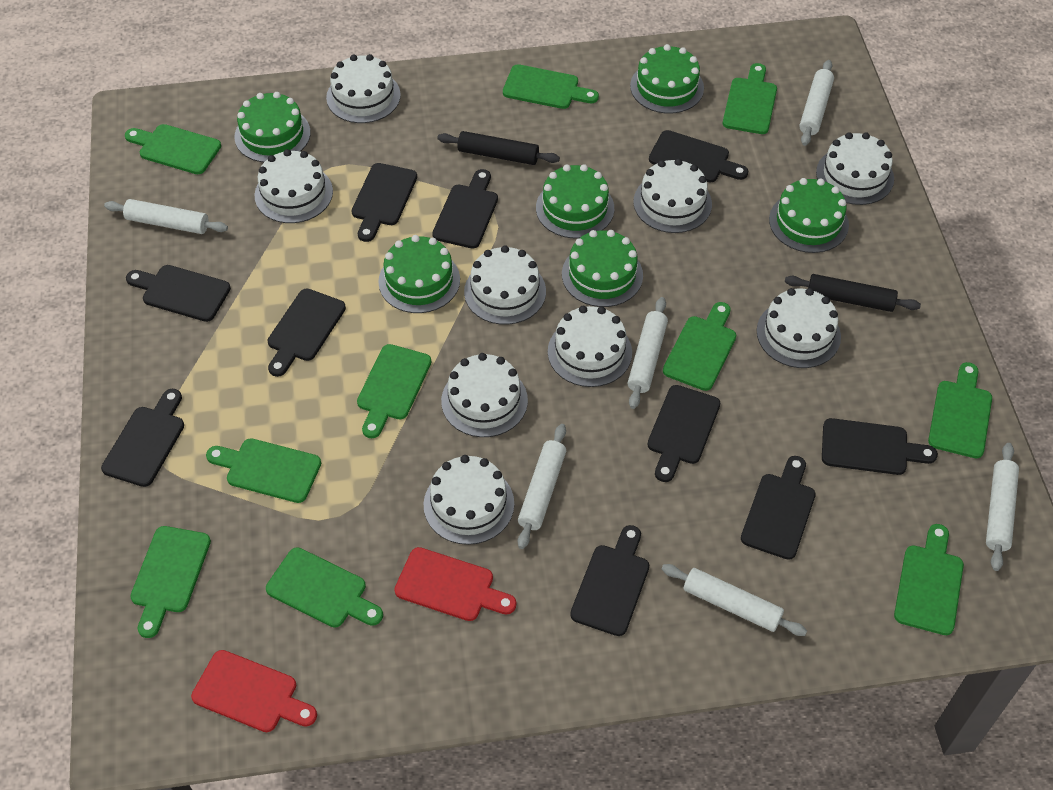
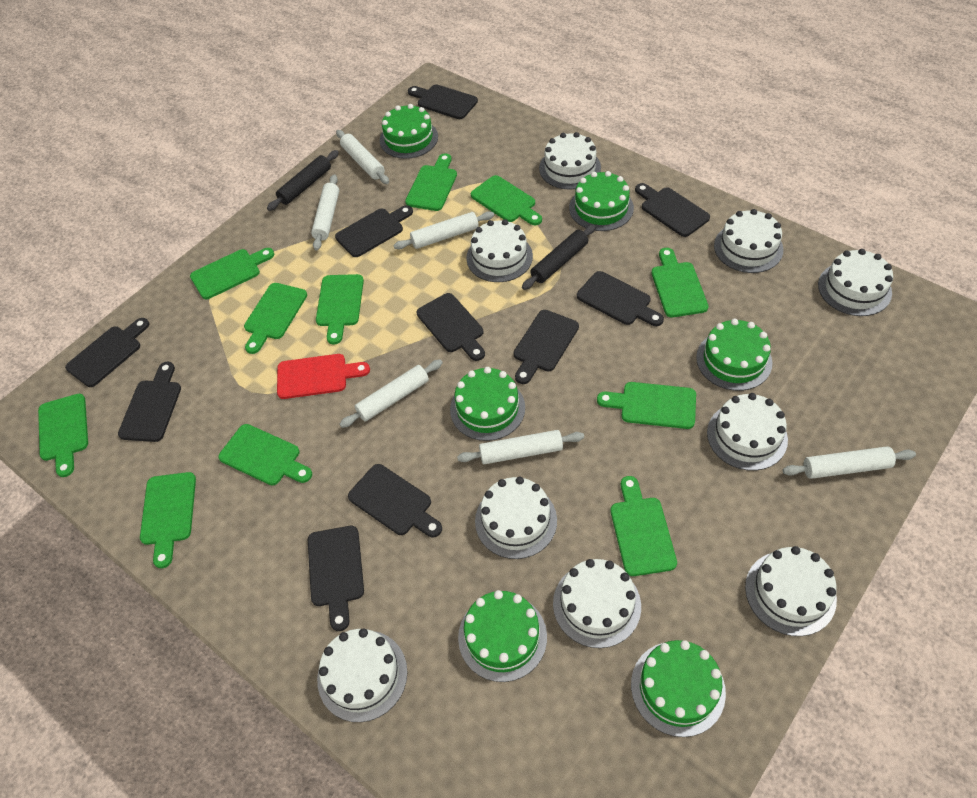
green cutting board: [125,124,221,174] [130,526,211,638] [206,438,321,503] [266,547,383,628] [357,344,431,438] [503,64,599,109] [663,302,736,391] [723,63,777,134] [894,524,964,635] [928,362,992,458] = 10 -> [38,394,88,477] [140,472,196,568] [190,248,274,299] [218,424,312,485] [244,283,307,354] [316,274,364,345] [405,153,457,211] [471,175,542,225] [597,382,696,429] [611,476,677,576] [651,248,709,317] = 11
red cutting board: [191,650,317,732] [394,547,516,621] = 2 -> [277,354,370,399] = 1

